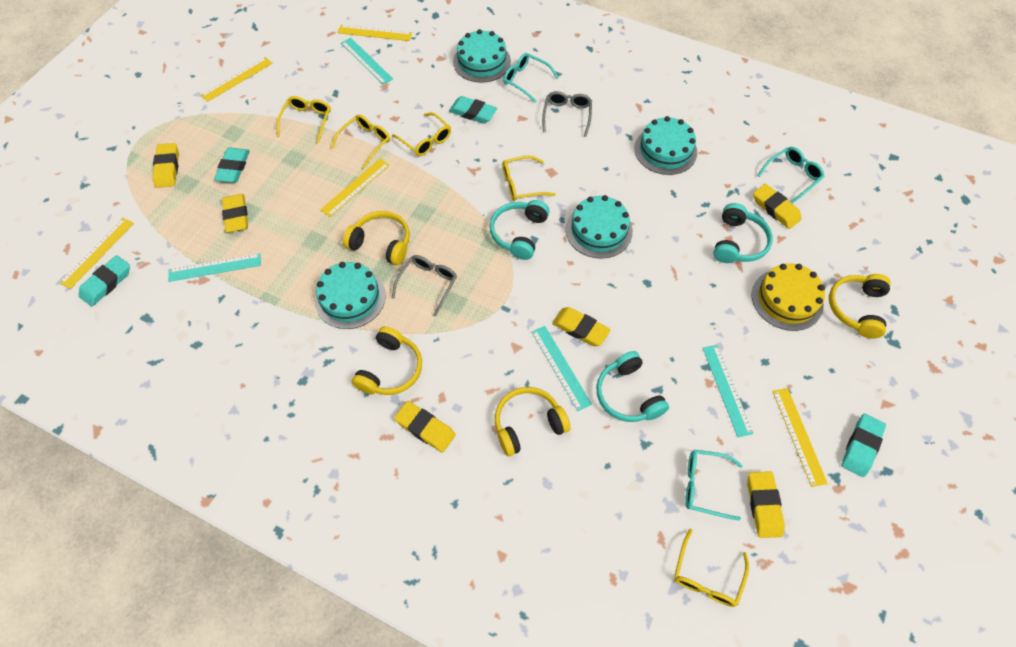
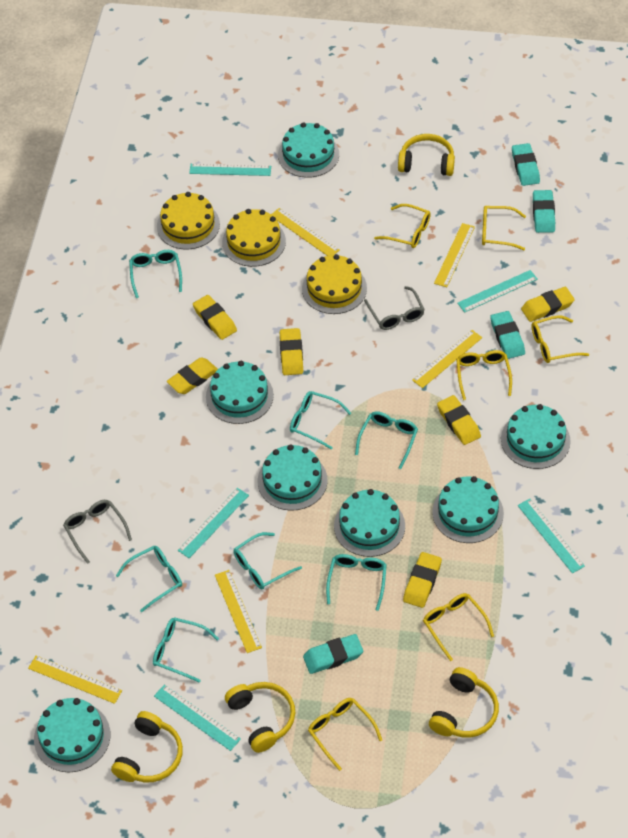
turquoise cake: [315,262,386,329] [453,29,511,83] [566,195,633,259] [634,116,697,175] = 4 -> [34,698,111,772] [206,361,274,424] [258,444,328,511] [278,122,339,178] [334,489,405,557] [432,476,504,543] [501,404,571,469] = 7
turquoise glasses: [503,53,559,103] [685,450,743,521] [757,147,824,203] = 3 -> [116,546,182,612] [129,250,182,298] [153,617,219,683] [233,532,302,589] [290,391,351,450] [326,554,387,611] [355,411,418,469] = 7
turquoise headphones: [490,200,549,260] [596,351,669,422] [713,203,773,263] = 3 -> none = 0
turquoise ruler: [168,253,261,282] [341,38,393,85] [531,326,592,411] [703,345,753,437] = 4 -> [154,685,241,751] [178,488,249,558] [189,164,271,176] [457,270,538,313] [518,499,585,573] = 5
yellow cake: [752,263,825,331] = 1 -> [157,192,220,249] [222,209,286,267] [302,254,367,314] = 3
yellow glasses: [277,96,331,143] [331,115,390,169] [392,112,451,156] [502,156,556,201] [674,529,749,607] = 5 -> [308,698,382,771] [374,204,431,248] [423,593,494,661] [456,350,512,400] [482,206,526,250] [531,315,589,363] = 6

